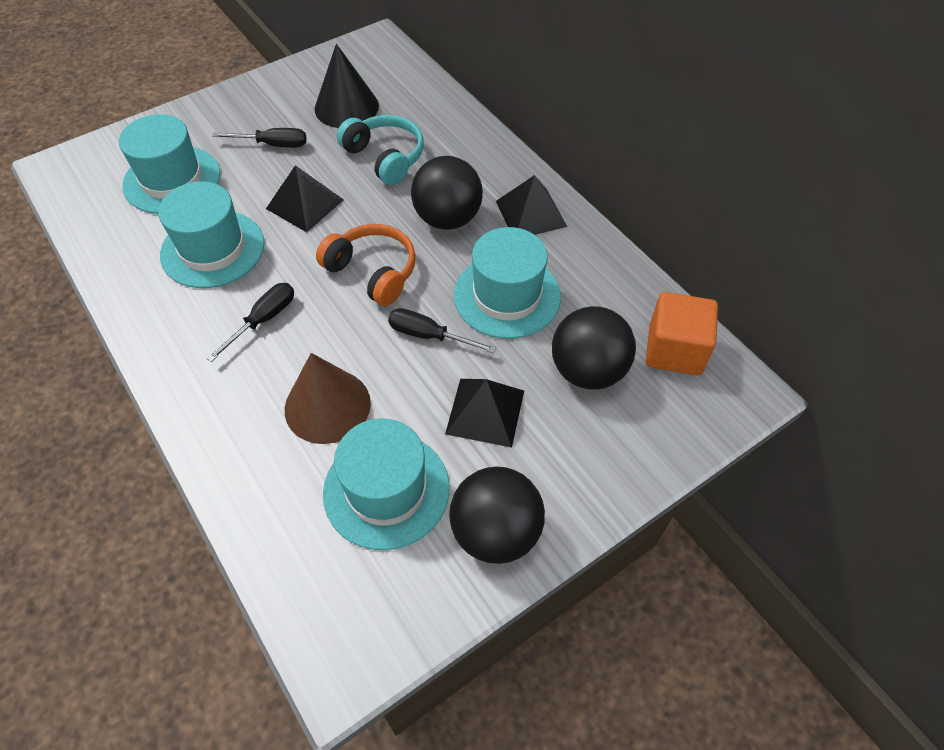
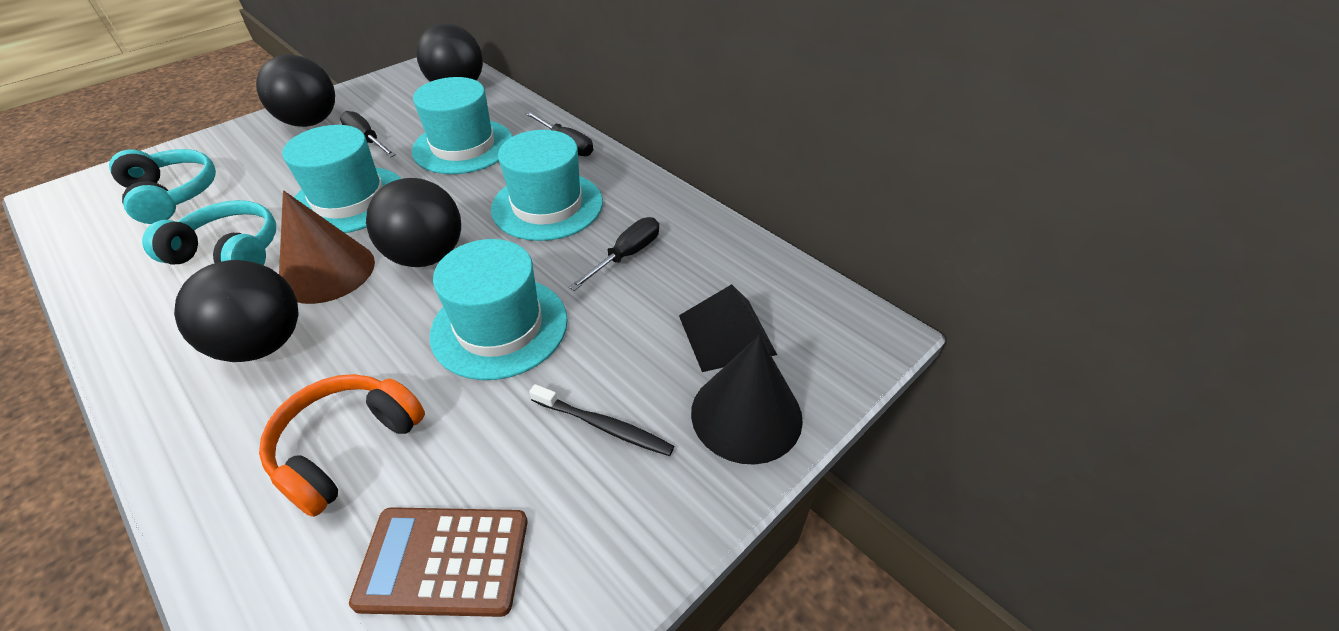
black ball: [411,156,483,230] [449,466,545,564] [552,306,636,390] = 3 -> [174,260,299,362] [256,54,335,127] [366,178,461,267] [416,23,483,82] = 4
black pyramid: [266,165,344,232] [445,379,524,448] [496,175,567,235] = 3 -> [679,284,777,372] = 1
black toothbrush: none = 0 -> [529,384,674,456] = 1
brown calculator: none = 0 -> [349,507,528,617] = 1
orange cube: [646,292,718,375] = 1 -> none = 0
turquoise headphones: [337,115,424,185] = 1 -> [109,149,216,224] [142,200,276,266] = 2

